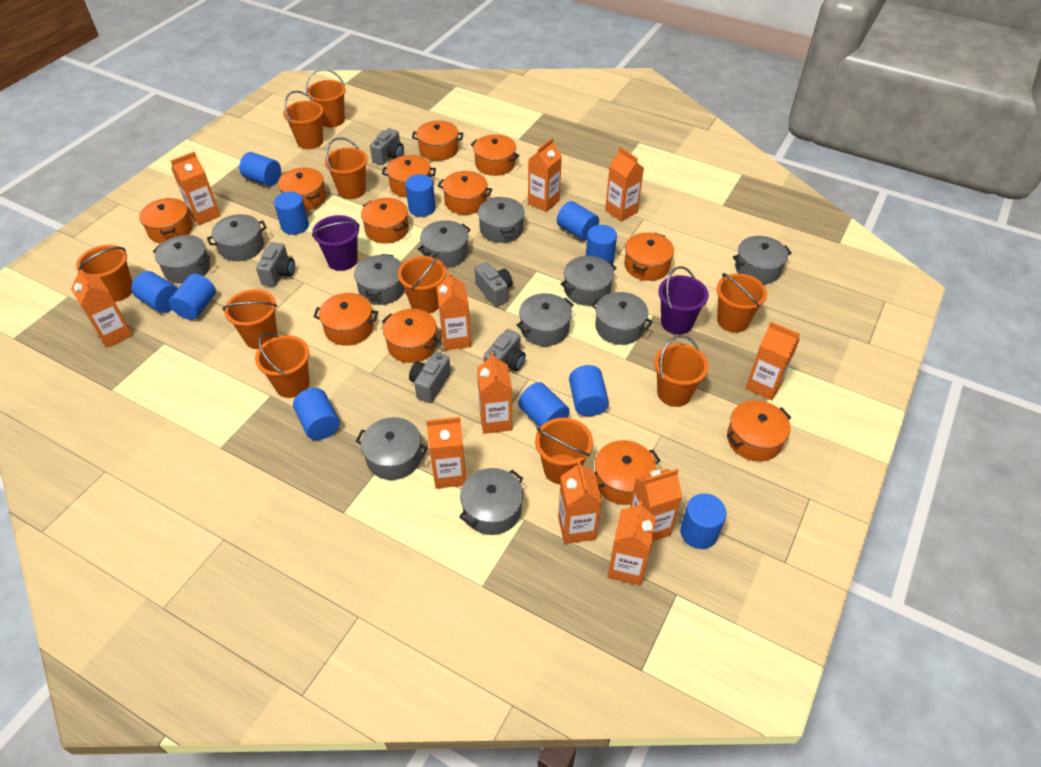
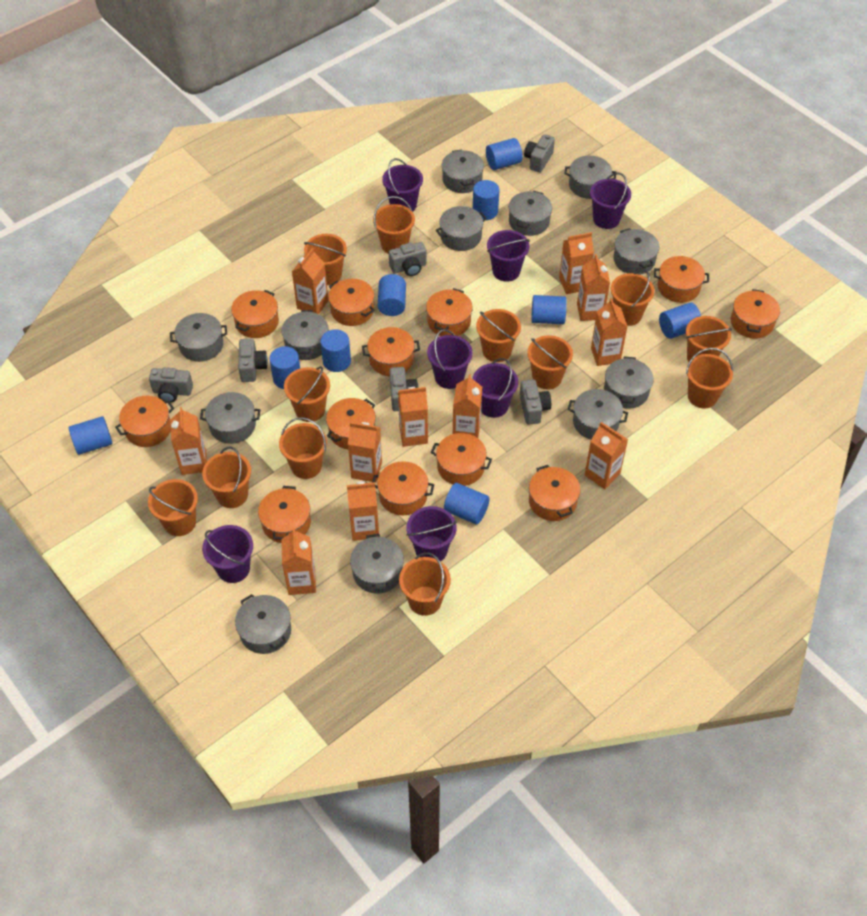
blue cylinder: [131,271,178,313] [169,274,216,320] [239,152,281,186] [274,192,309,235] [293,388,340,440] [405,174,436,217] [518,382,570,427] [557,201,599,241] [569,365,609,416] [586,225,617,264] [680,494,727,549] = 11 -> [69,416,112,455] [270,346,300,389] [320,329,351,372] [378,274,406,316] [444,483,490,525] [473,180,500,220] [486,138,522,170] [531,295,567,324] [659,302,701,339] = 9
grey camera: [256,242,295,287] [370,128,404,165] [409,352,451,403] [475,262,513,307] [484,329,526,371] = 5 -> [149,367,193,403] [238,338,268,382] [389,242,427,276] [389,367,419,411] [520,379,551,425] [524,134,555,172] = 6
grey pot: [153,235,210,284] [207,214,267,261] [354,254,405,305] [356,417,428,480] [418,220,471,268] [459,468,523,535] [478,197,525,243] [517,293,574,346] [560,256,616,306] [591,292,653,345] [733,236,792,284] = 11 -> [170,313,227,362] [200,392,260,444] [235,594,291,654] [282,310,329,360] [350,534,404,594] [436,206,487,251] [442,149,484,193] [509,191,552,236] [564,156,616,199] [568,389,628,440] [604,356,654,409] [613,228,659,275] = 12
orange bucket: [76,245,132,302] [222,289,277,349] [255,333,310,398] [283,91,324,149] [306,69,346,127] [325,137,367,199] [398,253,446,314] [535,418,593,485] [654,335,709,407] [717,273,767,333] = 10 -> [148,479,198,536] [202,446,251,508] [279,417,327,479] [284,366,330,422] [304,234,347,285] [373,196,415,254] [399,552,451,616] [476,309,521,362] [527,335,573,389] [611,269,655,326] [686,316,732,362] [686,348,733,408] = 12
purple bucket: [312,215,360,271] [658,266,709,335] = 2 -> [202,525,253,583] [382,158,423,211] [406,506,457,561] [427,329,473,389] [472,358,518,418] [487,230,530,282] [590,172,631,229] = 7

